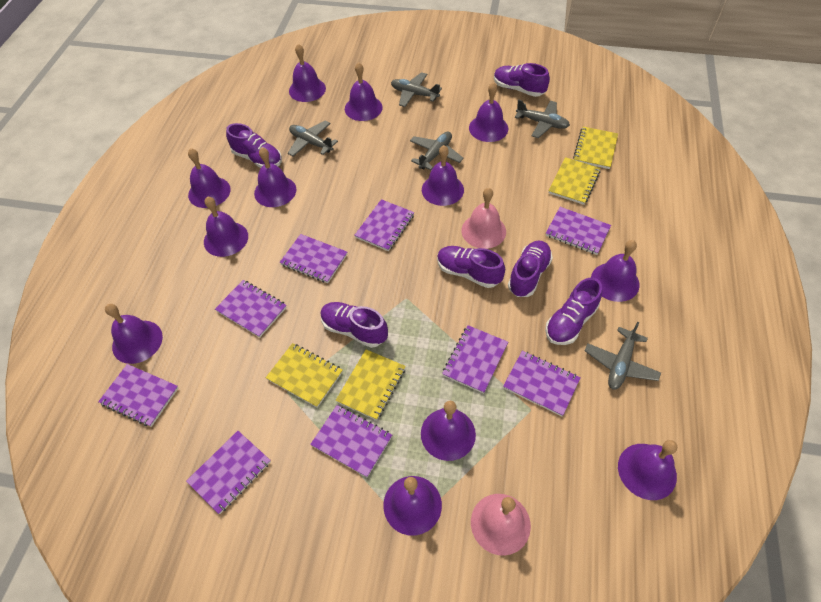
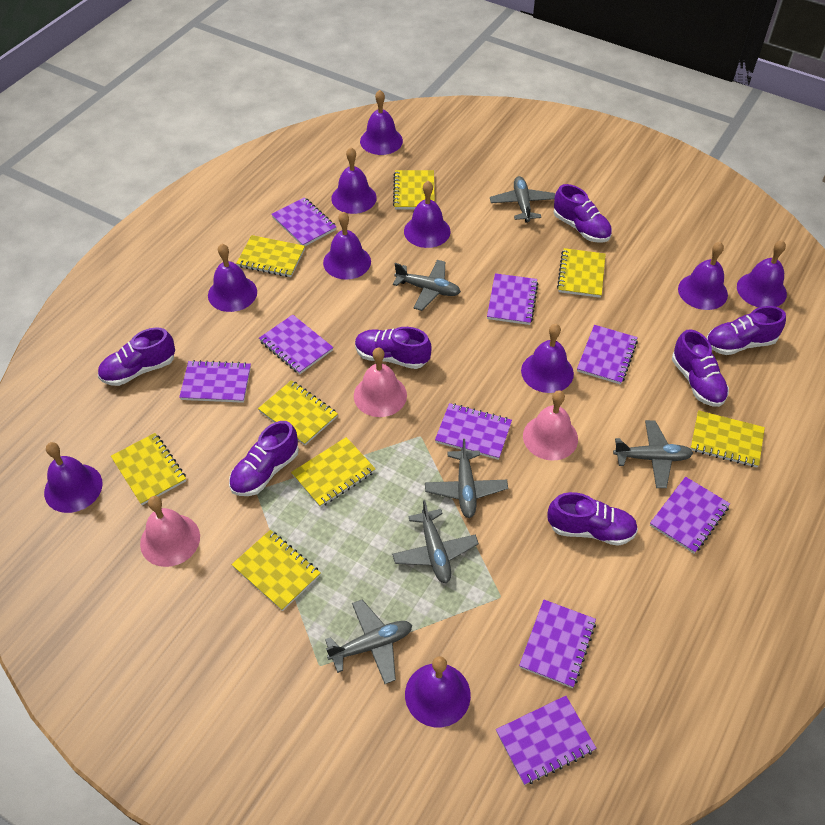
grey plane: [288,120,338,156] [391,72,442,107] [410,132,464,170] [515,99,570,138] [585,322,661,390] = 5 -> [325,599,412,684] [392,500,479,583] [393,260,461,311] [425,439,508,518] [490,176,555,222] [613,420,693,488] = 6
pink bell: [462,188,506,249] [471,494,531,556] = 2 -> [140,496,200,567] [354,348,407,417] [523,390,578,461] = 3
purple bell: [105,304,163,364] [188,148,231,208] [204,196,248,257] [254,147,296,207] [289,44,326,102] [345,62,383,121] [383,476,442,536] [421,401,476,461] [422,145,464,206] [469,82,508,142] [591,240,639,302] [618,440,677,500] = 12 -> [44,442,103,513] [208,244,257,312] [323,212,371,280] [331,147,377,214] [360,90,403,155] [404,181,451,248] [405,656,471,727] [521,324,574,393] [678,242,728,310] [737,240,787,307] = 10
purple shoe: [226,123,282,168] [321,302,388,348] [437,246,505,288] [494,63,550,97] [508,241,553,297] [545,278,602,345] = 6 -> [98,328,175,386] [229,421,299,496] [355,327,431,369] [547,492,638,546] [554,184,612,243] [672,329,729,407] [707,306,786,355] = 7
yellow notebook: [266,343,343,408] [336,349,406,420] [549,157,601,205] [573,127,618,169] = 4 -> [111,433,186,505] [231,530,320,611] [236,235,305,277] [258,380,338,445] [291,437,375,507] [393,170,435,209] [557,248,606,298] [691,410,765,467] = 8

